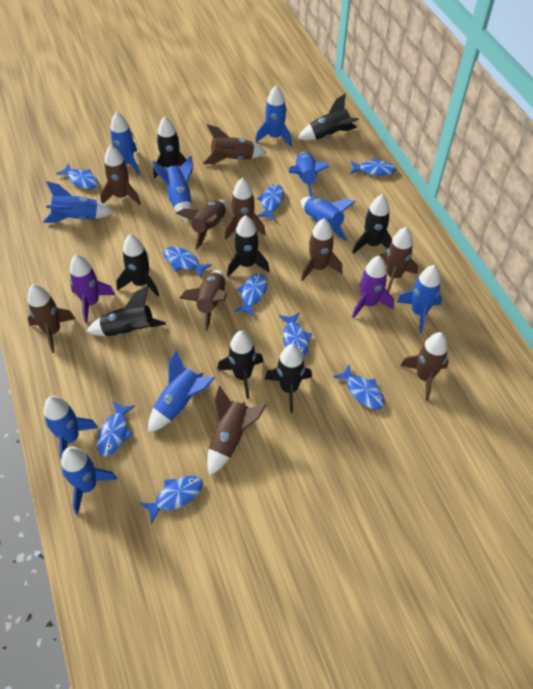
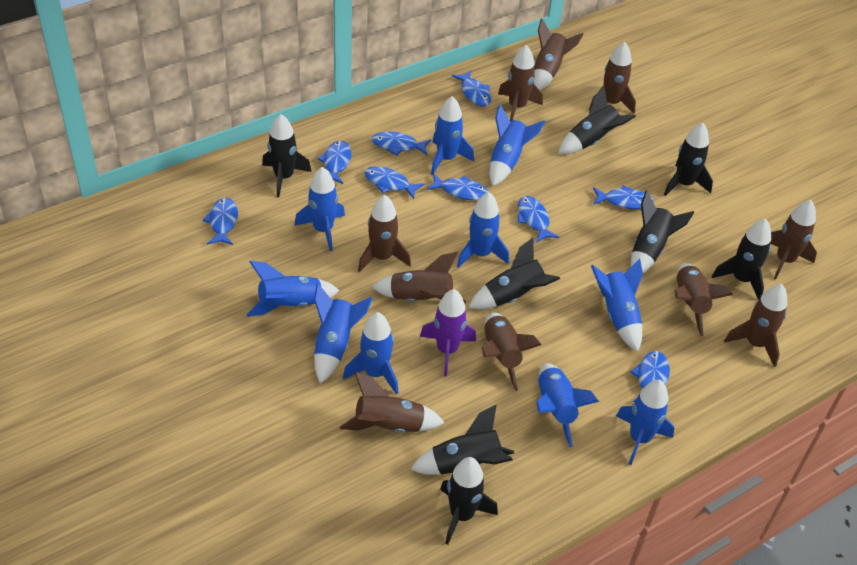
purple rocket: [70,254,115,323] [352,256,394,319] = 2 -> [420,289,476,376] = 1

